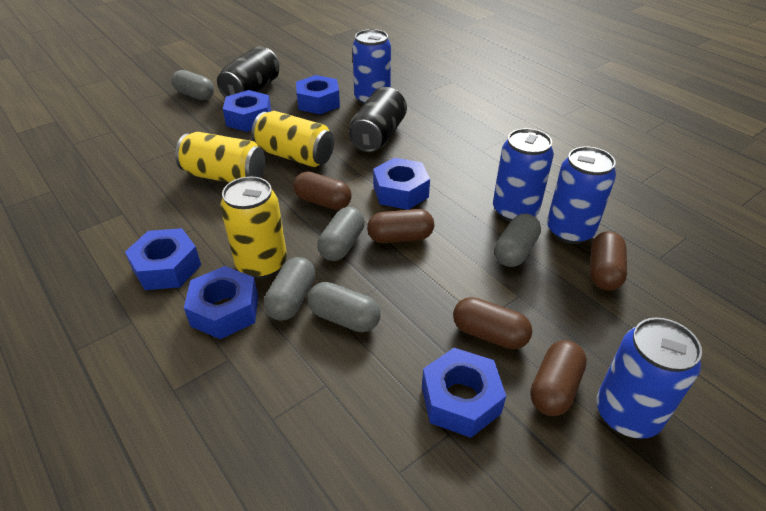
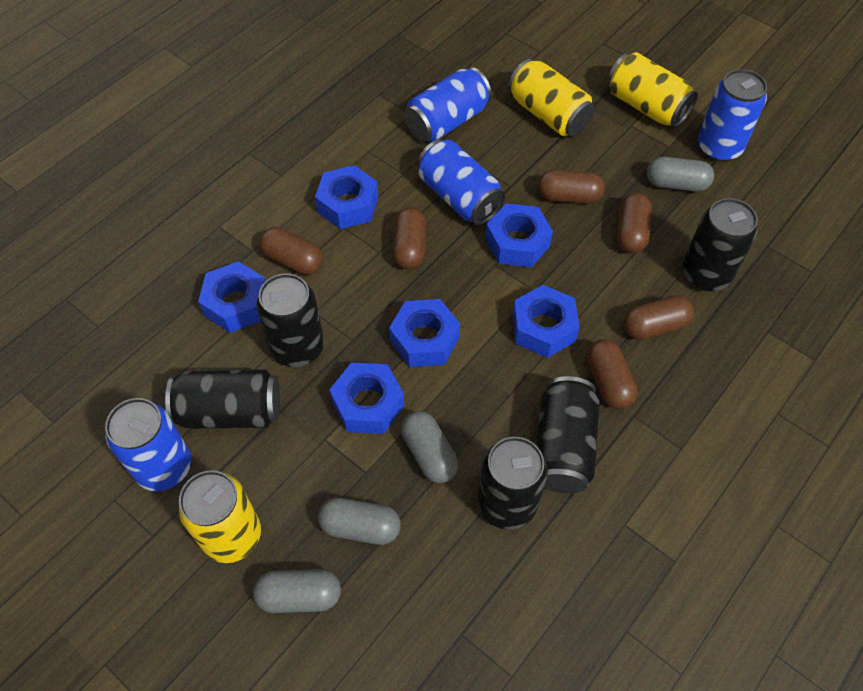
black can: [217,46,279,98] [349,87,407,152] = 2 -> [165,369,280,429] [256,273,324,367] [478,437,548,530] [536,376,600,493] [682,198,758,292] = 5
brown capsule: [293,171,352,210] [367,209,434,243] [453,297,532,349] [530,340,587,416] [590,231,627,291] = 5 -> [259,227,323,275] [393,207,426,270] [538,170,605,204] [587,339,638,409] [617,193,652,253] [623,295,694,340] = 6
grey capsule: [172,70,214,100] [264,257,315,321] [308,282,381,332] [317,207,365,261] [494,213,541,267] = 5 -> [253,569,341,613] [318,498,401,545] [401,411,458,483] [647,157,714,192] = 4

